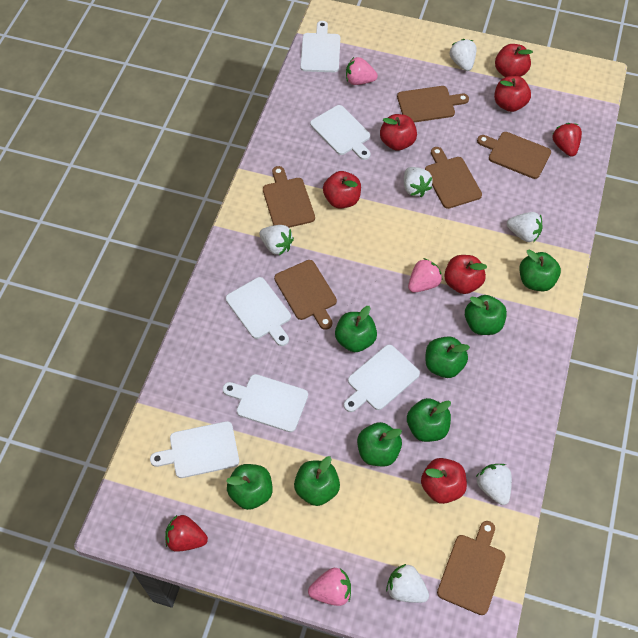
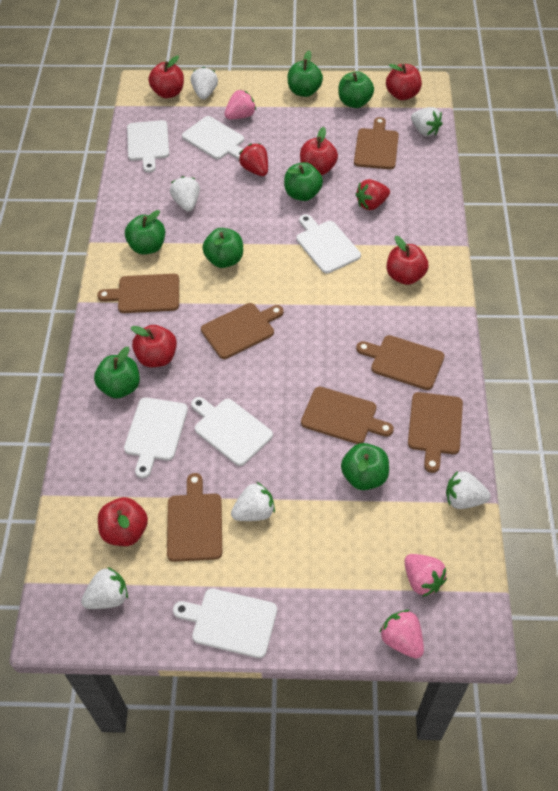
brown cutting board: [263,166,315,228] [274,260,337,330] [397,86,469,123] [425,147,482,209] [437,521,506,615] [477,132,551,179] = 6 -> [97,274,179,313] [167,473,222,562] [201,303,284,359] [301,387,394,444] [354,117,399,169] [356,335,445,390] [408,392,463,473] = 7
green apple: [226,464,273,510] [294,456,340,506] [335,306,377,352] [357,422,402,467] [407,398,451,442] [425,336,470,378] [465,295,507,335] [519,249,561,291] = 8 -> [94,347,140,399] [125,210,165,255] [203,228,243,268] [284,162,323,201] [288,50,323,97] [338,71,374,108] [341,443,389,490] = 7

